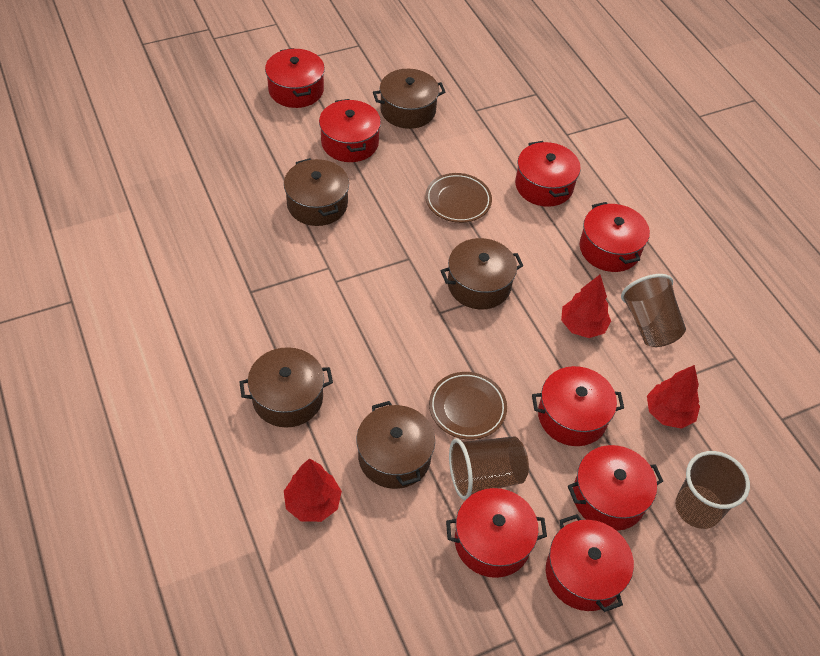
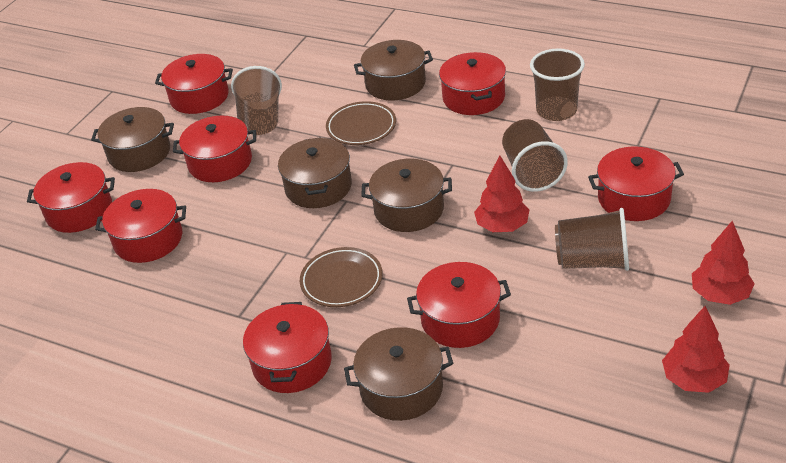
brown cup: [449,436,529,500] [621,274,686,347] [676,451,750,529] = 3 -> [231,66,282,135] [502,119,568,192] [530,49,585,121] [555,208,629,271] = 4

